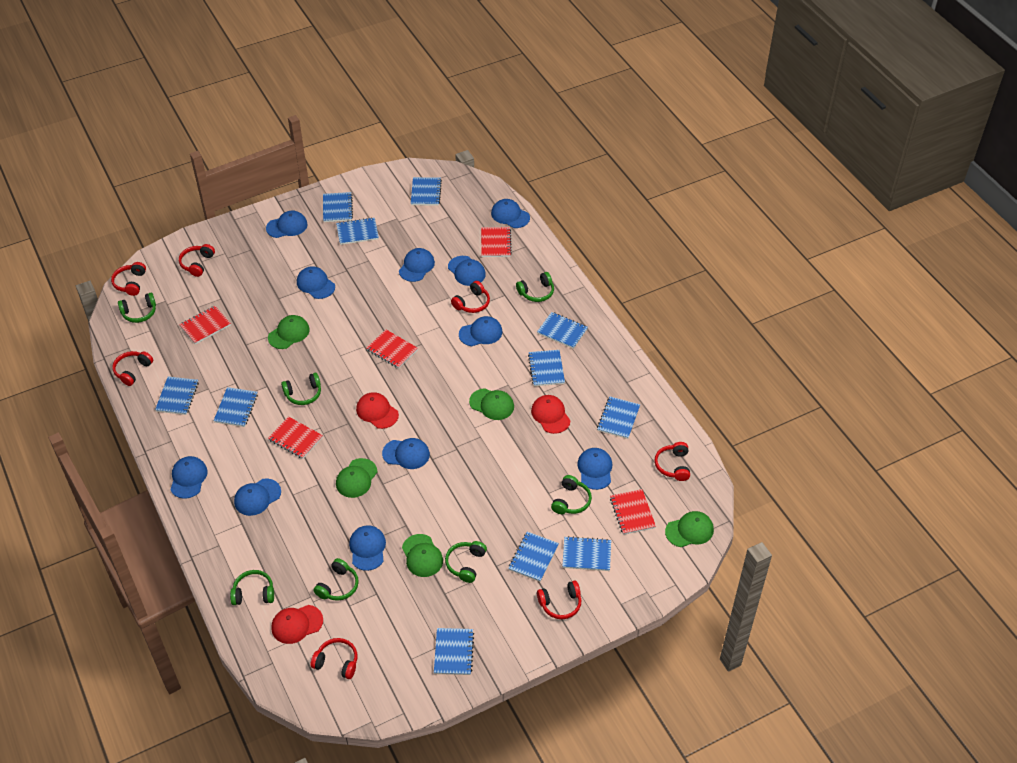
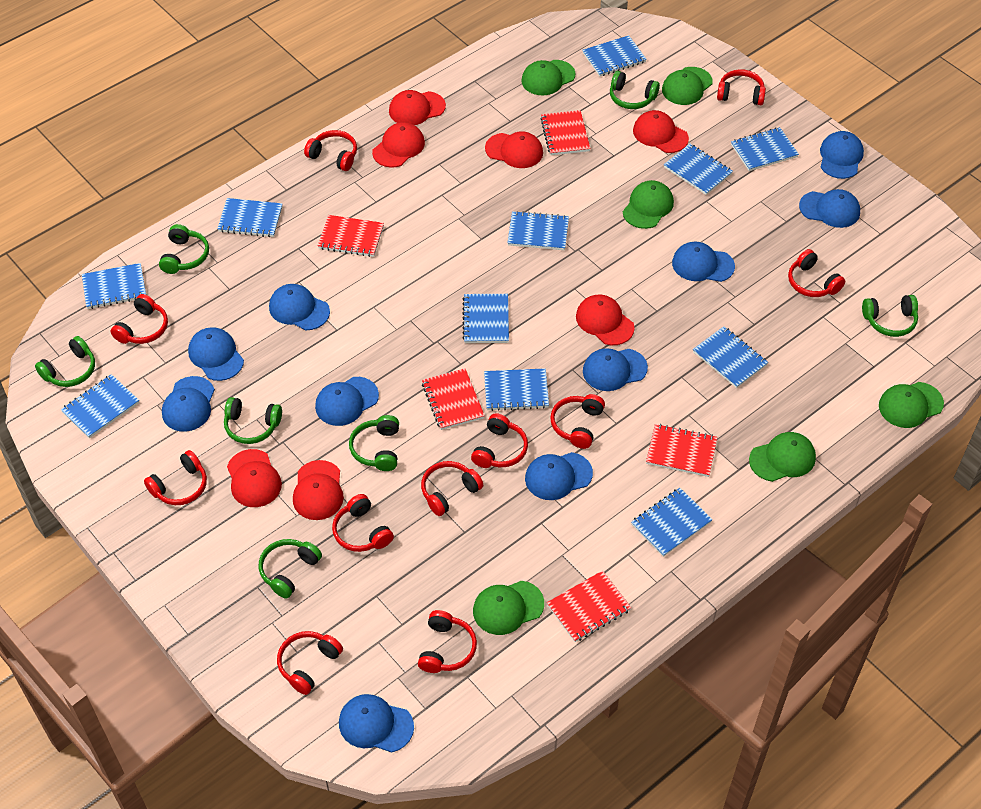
blue cap: [170,456,208,499] [234,478,281,516] [266,211,308,238] [297,266,335,299] [349,525,386,571] [382,438,430,469] [399,248,435,282] [448,256,486,286] [459,316,502,346] [491,199,530,228] [577,448,612,490] = 11 -> [162,376,215,432] [188,327,244,381] [269,284,330,330] [315,377,379,426] [339,694,414,753] [525,452,593,500] [583,348,648,391] [672,242,735,282] [799,189,860,228] [820,131,864,179] = 10
green cap: [268,315,310,349] [336,458,377,498] [402,534,443,577] [469,388,514,420] [665,511,714,547] = 5 -> [473,581,544,635] [521,60,575,95] [623,180,674,229] [662,67,713,105] [749,432,816,482] [879,382,944,428] = 6
red cap: [271,605,323,644] [356,392,399,429] [531,395,571,434] = 3 -> [227,449,282,507] [293,460,344,520] [372,122,425,168] [389,90,446,125] [485,131,543,168] [576,294,635,345] [633,110,689,153] = 7
red headphones: [111,262,146,296] [112,351,153,386] [179,244,215,277] [310,638,357,679] [451,281,490,313] [537,580,581,619] [655,442,690,481] = 7 -> [110,294,168,344] [144,450,207,505] [277,631,343,695] [304,130,357,171] [332,494,394,552] [418,610,477,673] [421,461,483,516] [471,413,528,468] [550,394,605,449] [717,69,766,105] [788,249,845,297] = 11

